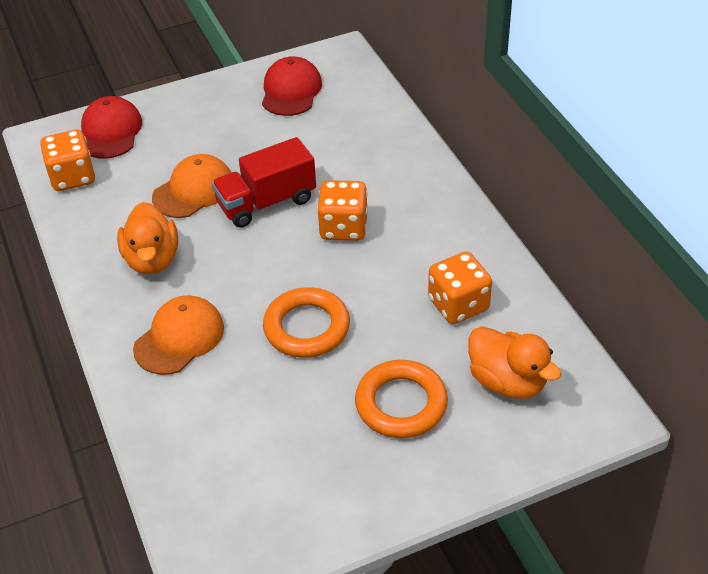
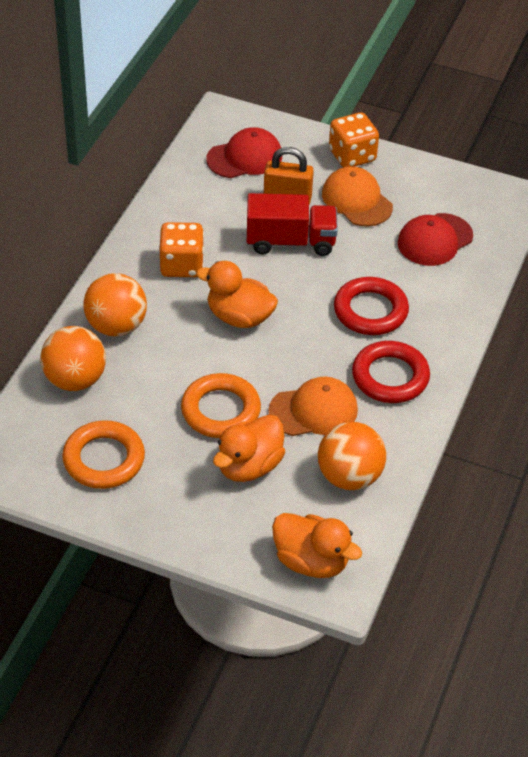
orange ball: none = 0 -> [40,326,106,391] [83,273,147,336] [318,422,386,490] = 3
orange dice: [40,130,95,191] [317,180,368,241] [428,251,492,324] = 3 -> [159,222,204,277] [329,112,379,167] = 2
orange duck: [117,202,178,274] [468,326,562,399] = 2 -> [196,261,278,328] [213,415,285,482] [272,513,362,578] = 3
orange padlock: none = 0 -> [264,147,314,205] = 1
red ring: none = 0 -> [334,277,409,335] [352,341,430,403] = 2

